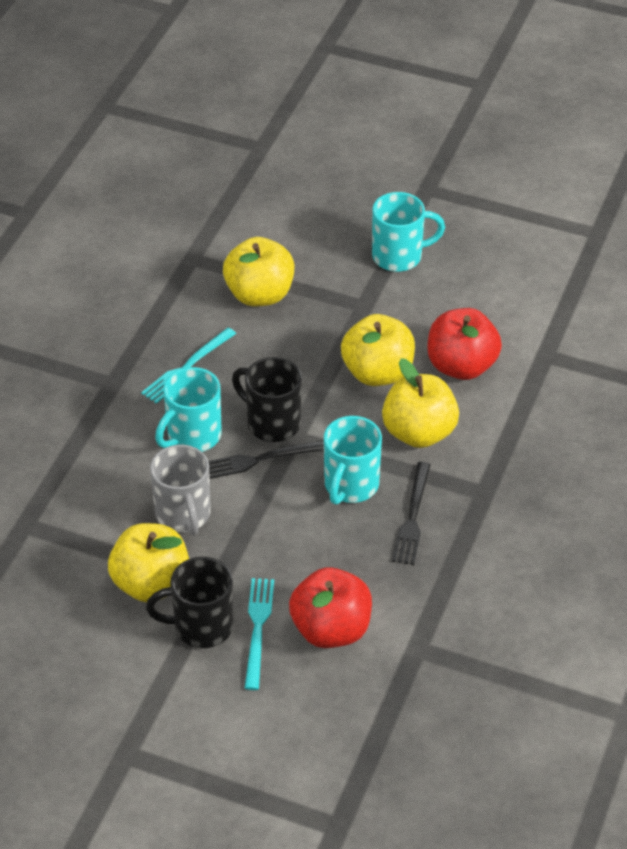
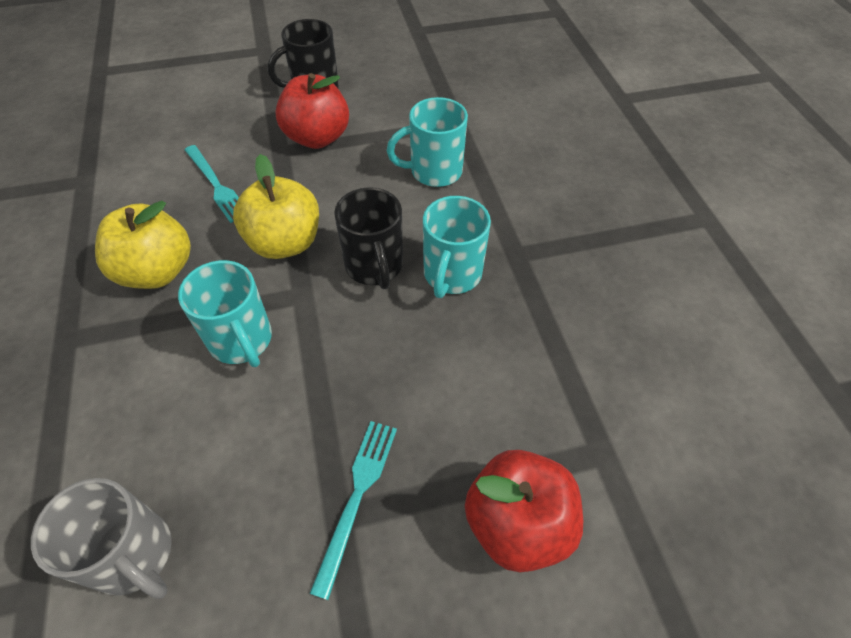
black fork: [208,440,324,479] [392,462,430,565] = 2 -> none = 0
yellow apple: [108,523,189,602] [223,237,295,306] [341,314,415,386] [382,358,459,448] = 4 -> [95,201,191,289] [233,154,319,259] = 2

